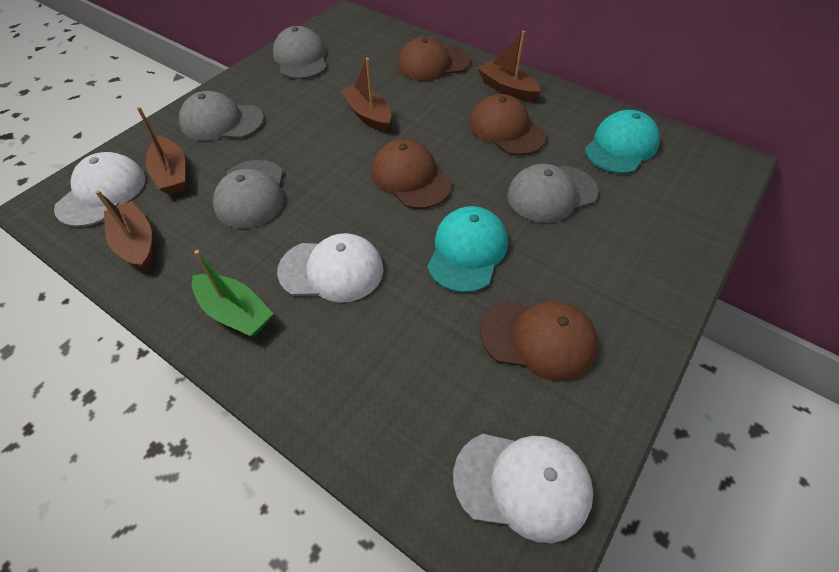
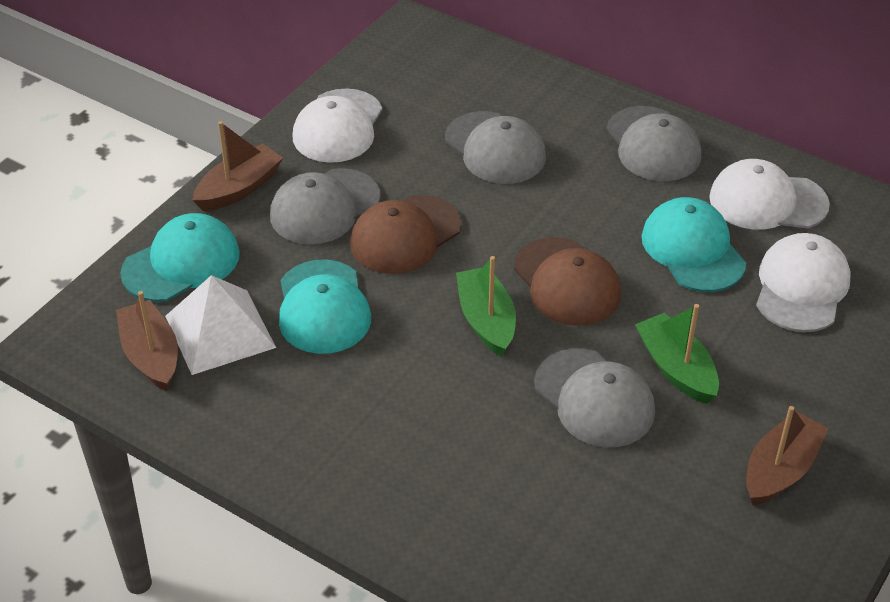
brown boat: [95,190,152,271] [137,107,185,195] [340,58,391,132] [478,31,541,102] = 4 -> [116,291,178,391] [193,121,283,211] [746,406,828,506] = 3
brown cap: [371,139,451,209] [397,37,470,81] [469,94,546,155] [480,301,598,381] = 4 -> [350,195,462,274] [514,237,621,326] = 2
green boat: [192,250,274,337] = 1 -> [456,256,516,357] [635,304,719,404] = 2
turquoise cap: [427,206,508,293] [584,110,660,174] = 2 -> [120,213,240,302] [279,260,371,354] [642,197,746,292] = 3
white pyramid: none = 0 -> [165,275,276,375] = 1

